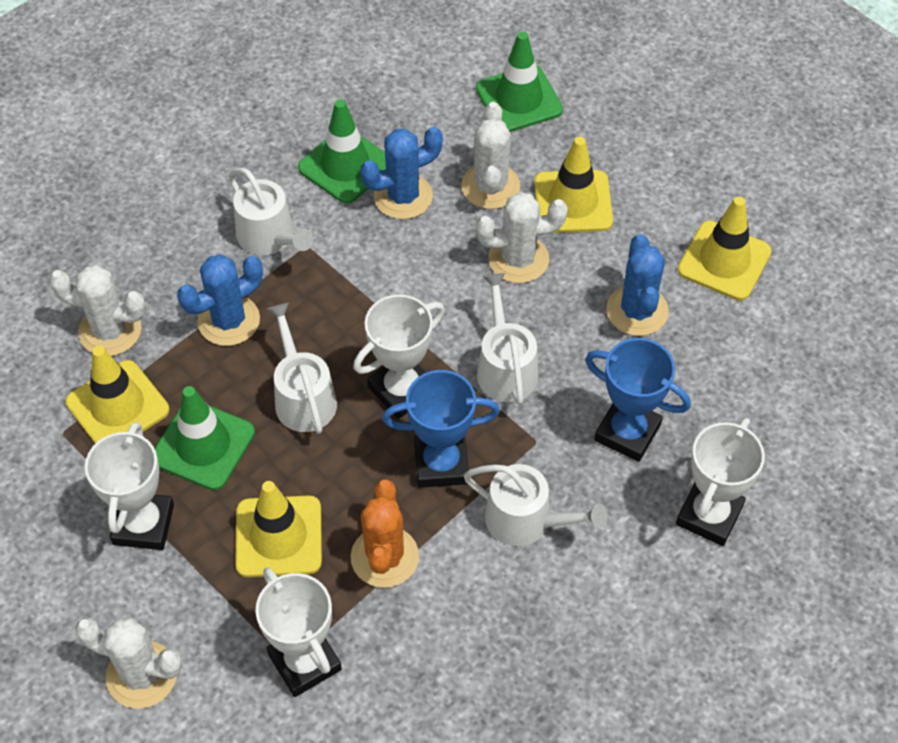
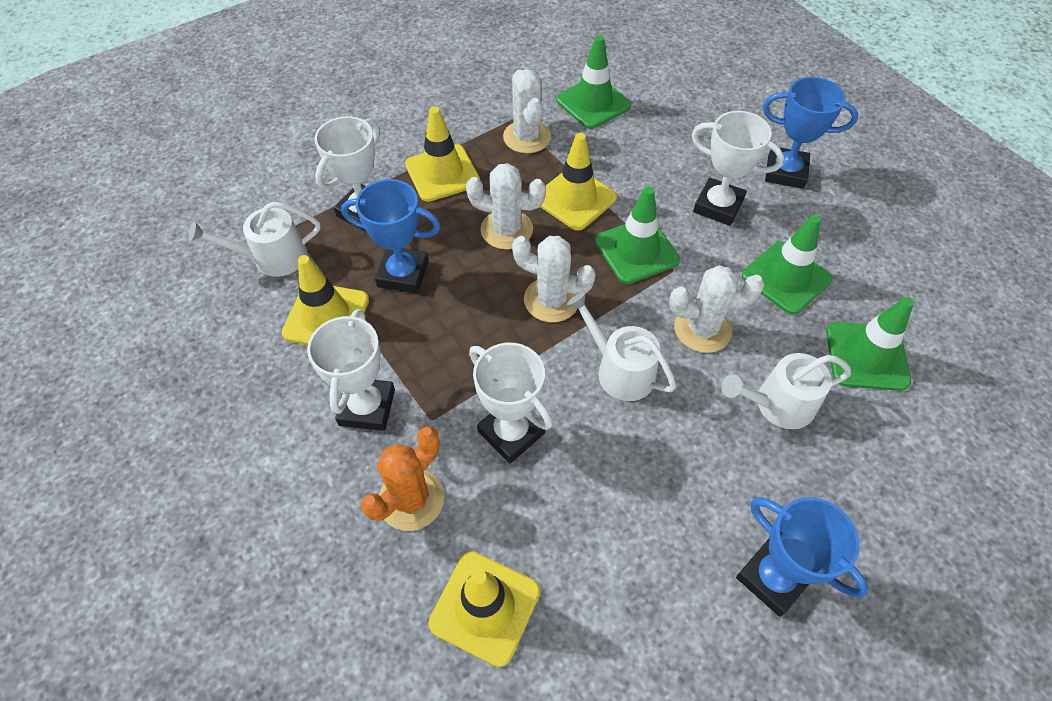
blue cactus: [177,254,263,346] [360,127,443,219] [606,234,669,336] = 3 -> none = 0
blue trophy: [382,370,500,488] [585,338,691,462] = 2 -> [341,179,441,293] [736,497,869,617] [763,77,858,189] = 3
green traffic cone: [154,386,255,490] [298,99,386,204] [476,32,563,132] = 3 -> [556,35,631,129] [595,186,680,284] [742,214,833,315] [826,297,914,391] = 4
white watering can: [229,168,314,255] [267,303,337,434] [464,464,607,546] [477,273,538,405] = 4 -> [188,201,321,277] [567,292,676,401] [722,353,851,429] = 3

